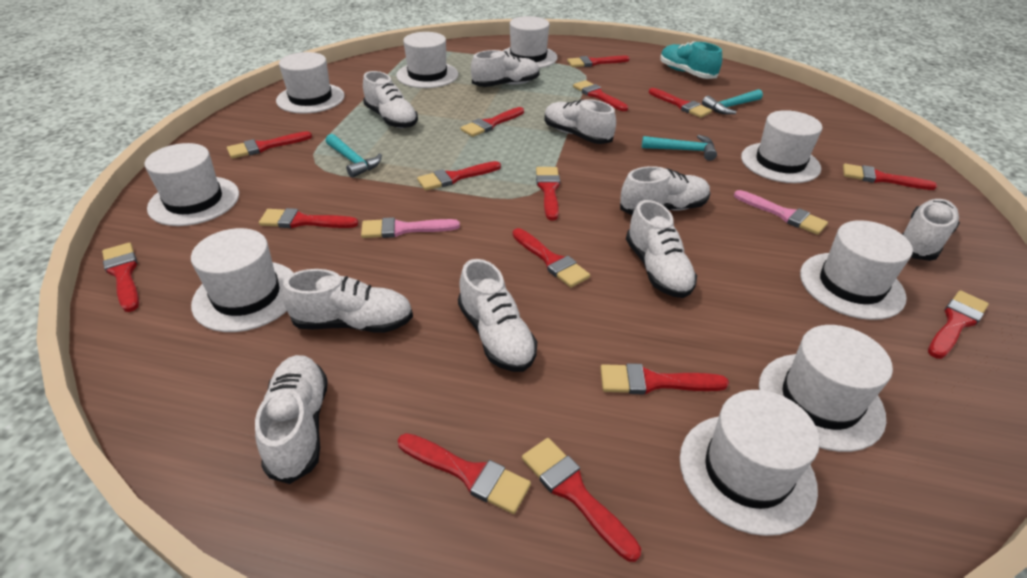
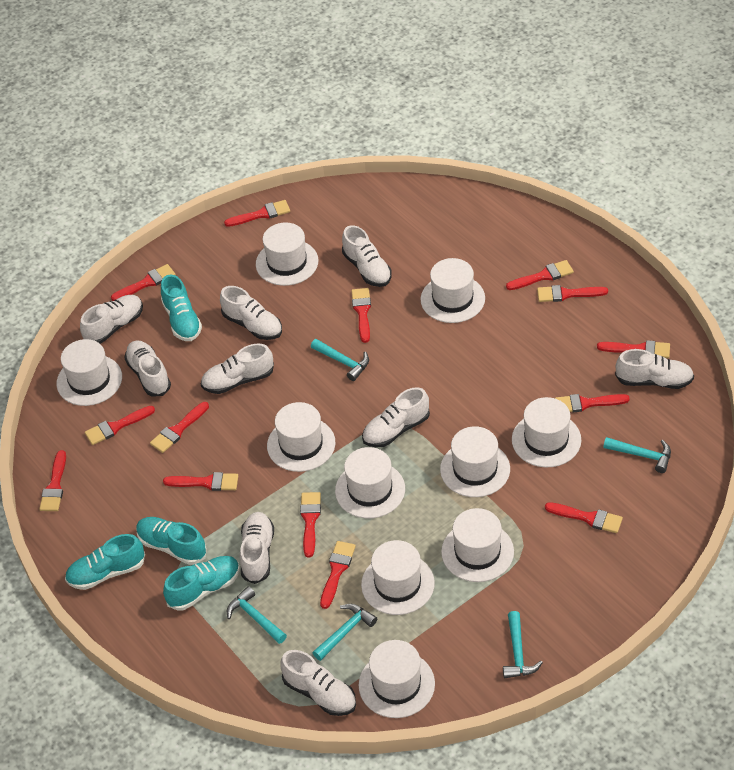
pink brush: [361,217,460,238] [734,190,828,235] = 2 -> none = 0
red brush: [102,242,139,312] [227,131,312,159] [259,208,358,228] [398,433,531,514] [417,161,501,191] [460,107,524,137] [512,228,590,288] [522,438,641,562] [536,167,560,220] [567,56,630,67] [573,80,628,111] [600,363,729,395] [649,88,712,118] [843,164,937,190] [928,290,989,359] = 15 -> [39,450,66,511] [85,406,155,445] [111,264,176,301] [150,402,209,453] [163,472,238,491] [224,200,290,227] [300,492,321,557] [320,541,356,609] [351,288,371,343] [506,260,574,290] [537,285,608,302] [545,502,623,533] [555,394,630,412] [597,340,670,358] = 14
turquoise hammer: [326,134,382,178] [642,135,717,161] [702,89,763,114] = 3 -> [227,586,287,644] [311,339,369,381] [313,604,377,661] [503,611,543,678] [603,437,671,473] = 5
turquoise shoe: [660,41,722,79] = 1 -> [65,534,145,590] [136,517,207,565] [161,274,202,341] [163,556,240,611] = 4
white hat: [144,143,239,226] [191,228,294,332] [276,52,345,114] [396,32,458,88] [503,16,558,68] [680,390,820,536] [741,110,822,183] [759,325,893,452] [800,220,913,320] = 9 -> [57,339,122,406] [256,222,318,286] [267,402,335,472] [335,447,405,518] [359,640,435,718] [361,540,435,615] [421,258,485,323] [440,426,510,497] [441,508,514,582] [512,397,581,467] = 10

